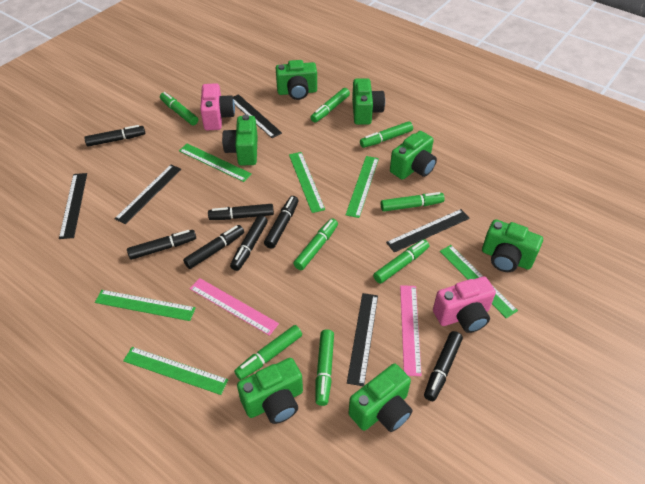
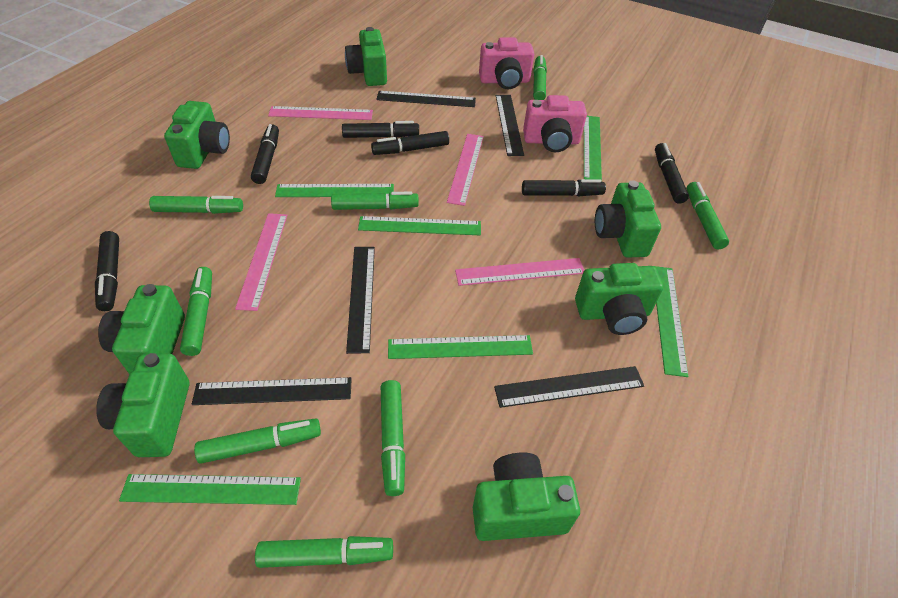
black marker: [84,125,145,147] [127,230,196,260] [183,225,244,269] [208,204,274,220] [230,215,268,271] [264,196,299,249] [424,331,463,401] = 7 -> [95,231,119,311] [251,124,279,184] [342,121,419,138] [371,131,449,155] [522,179,606,196] [655,143,689,204] = 6
pink ruler: [190,278,279,336] [400,285,422,376] = 2 -> [235,213,287,311] [268,106,373,120] [447,134,484,206] [455,258,585,286] = 4

